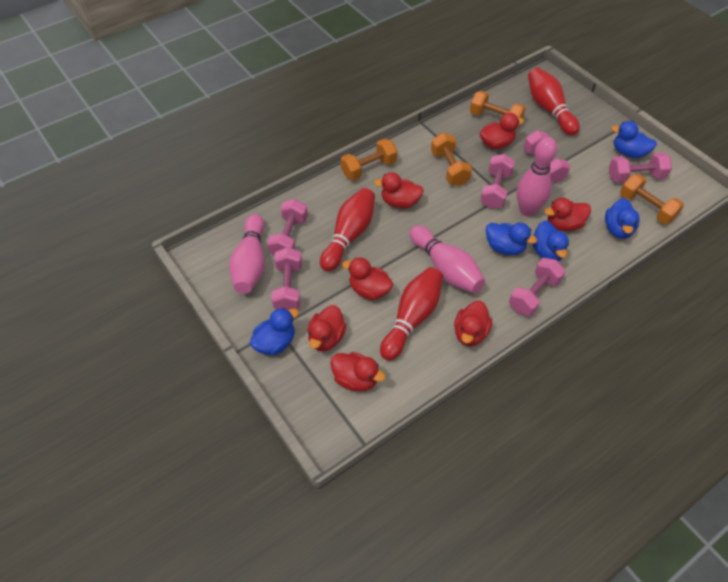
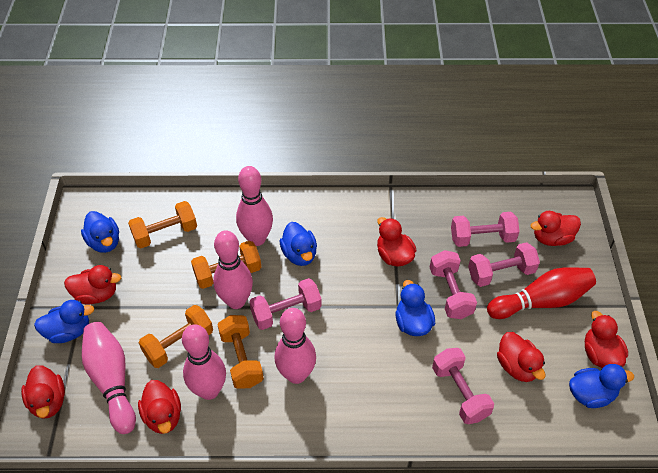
pink bowling pin: [229,214,265,294] [410,225,485,293] [517,137,557,217] = 3 -> [82,322,136,434] [182,324,226,400] [213,230,253,309] [236,166,273,246] [275,308,316,384] = 5
pink dumbbell: [267,199,308,256] [271,247,302,310] [480,154,515,209] [509,258,566,316] [524,130,570,183] [609,152,672,183] = 6 -> [250,278,321,330] [430,250,477,319] [432,348,494,424] [451,212,520,247] [468,242,540,287] = 5
red bowling pin: [320,188,375,272] [380,267,443,361] [528,68,580,136] = 3 -> [487,267,596,319] = 1

